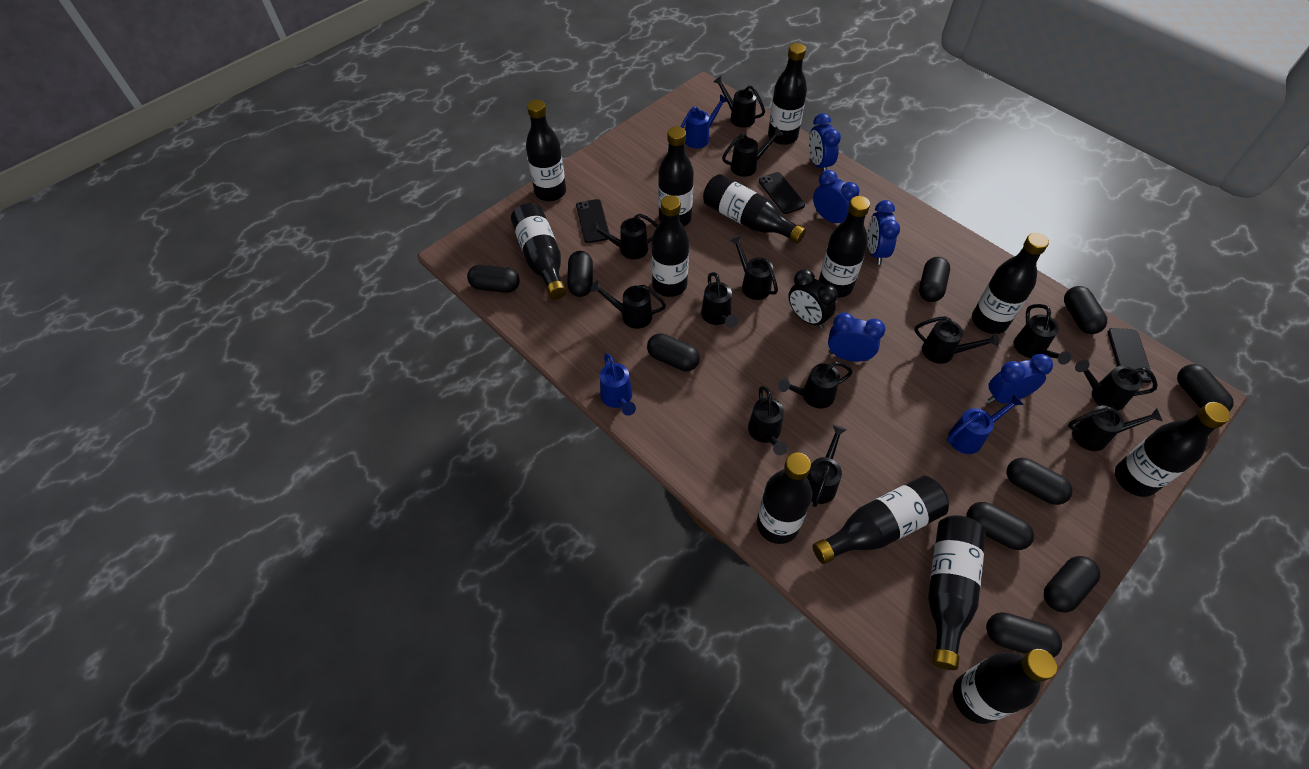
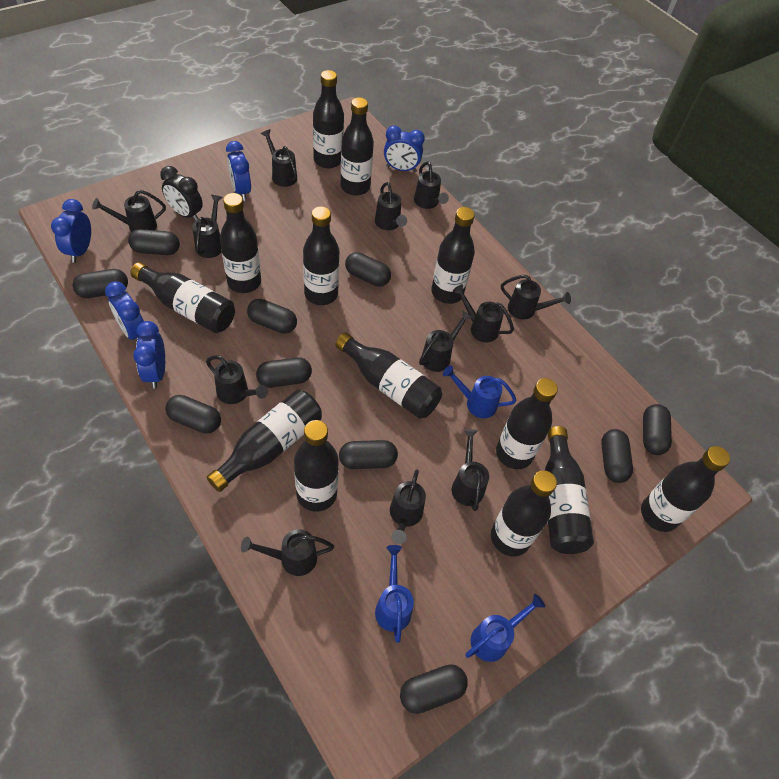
black phone: [576,199,610,243] [759,172,805,214] [1108,328,1152,383] = 3 -> none = 0
black watering can: [589,214,658,259] [590,281,666,329] [701,272,738,328] [713,75,765,128] [722,127,783,177] [730,235,778,300] [748,386,788,455] [778,362,853,408] [807,425,847,507] [914,316,999,364] [1014,304,1071,365] [1068,405,1163,451] [1075,360,1158,411] = 13 -> [92,190,166,232] [192,194,222,258] [206,355,268,404] [241,529,334,576] [261,129,297,187] [375,182,407,230] [390,469,426,544] [414,161,449,209] [419,311,473,372] [452,429,489,511] [453,284,514,342] [501,275,571,319] = 12

